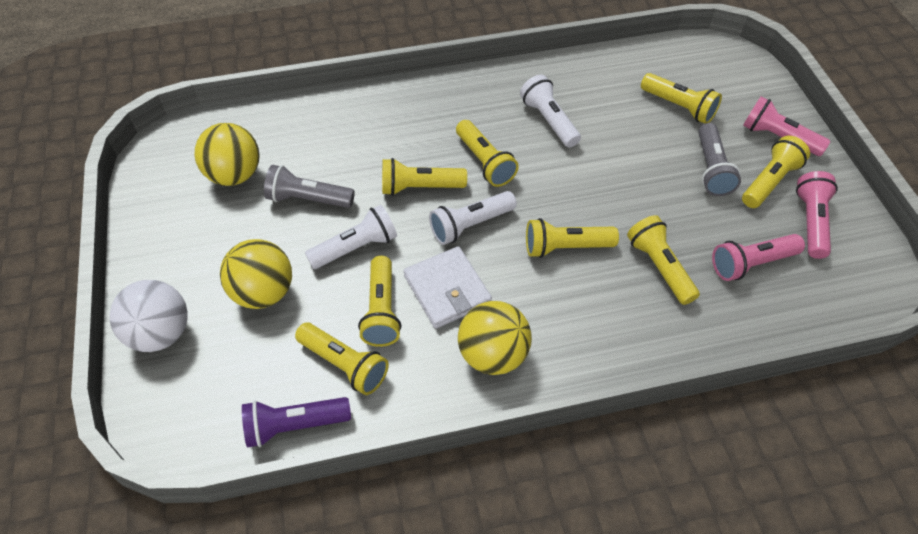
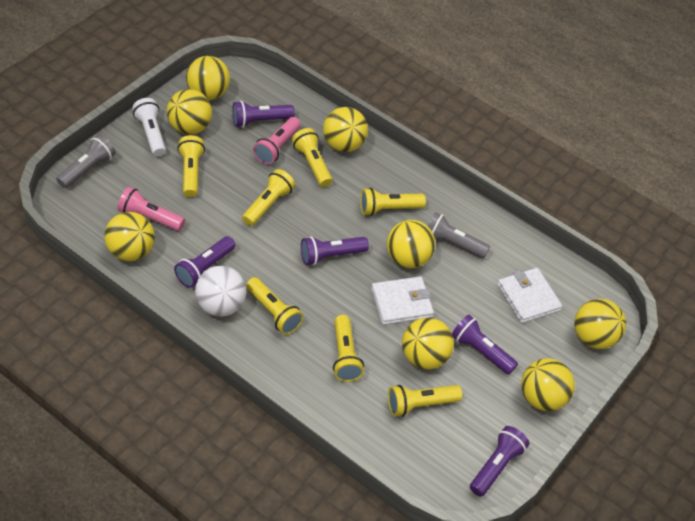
pink flashlight: [712,234,805,281] [743,96,830,156] [796,171,838,259] = 3 -> [117,187,185,231] [253,117,301,165] = 2
purple flashlight: [242,397,351,448] = 1 -> [174,236,235,288] [232,101,295,128] [301,236,369,265] [452,315,518,375] [470,426,529,496] = 5
white flashlight: [305,205,397,269] [429,191,517,245] [520,75,581,148] = 3 -> [132,98,166,157] = 1
white wallet: [404,246,492,329] = 1 -> [371,276,434,325] [497,268,562,323] = 2
yellow ball: [194,123,260,186] [220,239,292,309] [458,301,532,375] = 3 -> [104,212,155,261] [167,89,212,135] [186,56,230,100] [323,107,368,152] [387,220,435,268] [402,317,454,370] [521,358,575,411] [574,299,626,349] = 8
yellow flashlight: [295,323,389,395] [358,256,401,347] [382,158,467,196] [456,120,519,187] [526,218,619,258] [627,215,700,305] [641,73,722,124] [742,136,810,208] = 8 -> [177,135,205,197] [242,169,295,226] [246,277,304,335] [292,128,332,187] [333,315,364,382] [360,188,426,216] [388,385,462,417] = 7

